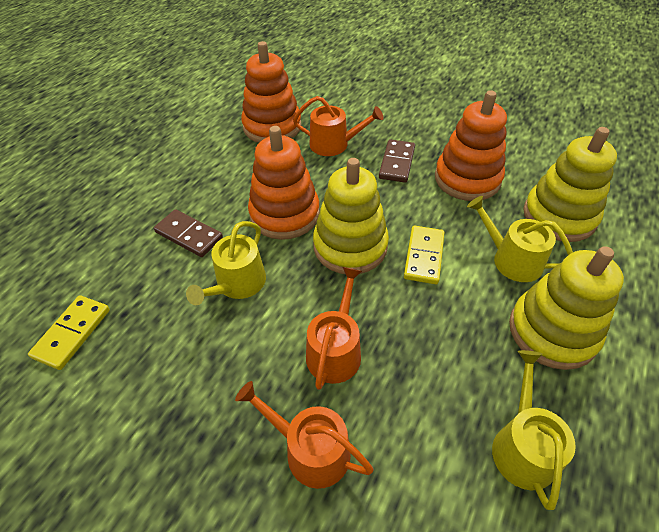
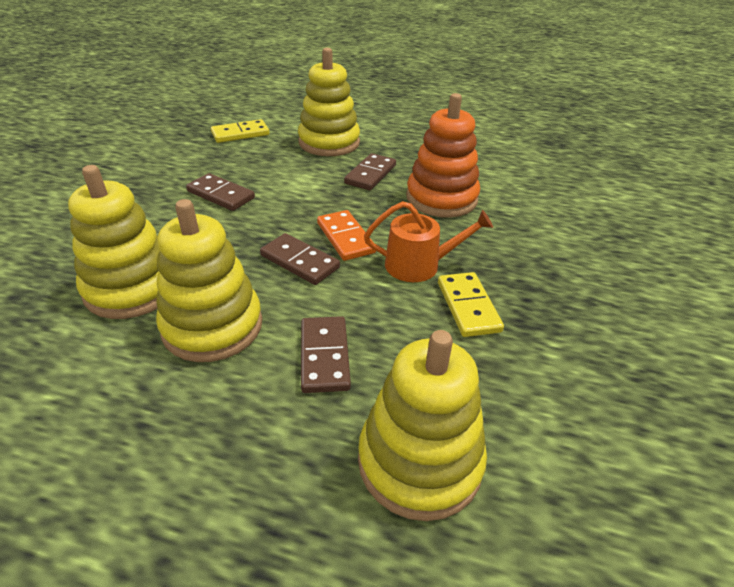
brown domino: [154,209,223,257] [379,139,415,183] = 2 -> [186,173,255,211] [260,233,340,285] [301,316,351,393] [344,153,396,190] = 4
orange domino: none = 0 -> [317,210,376,261] = 1
orange stacking toy: [241,41,301,143] [248,126,320,240] [435,90,507,201] = 3 -> [406,93,480,217] = 1
orange watering can: [235,381,374,489] [293,96,383,156] [306,267,362,390] = 3 -> [364,201,493,282] = 1
yellow stacking toy: [313,158,389,274] [509,246,624,370] [523,127,617,242] = 3 -> [68,165,160,319] [156,199,262,362] [298,48,360,156] [358,330,487,521] = 4
yellow watering can: [186,221,266,305] [467,196,573,282] [492,350,576,510] = 3 -> none = 0

